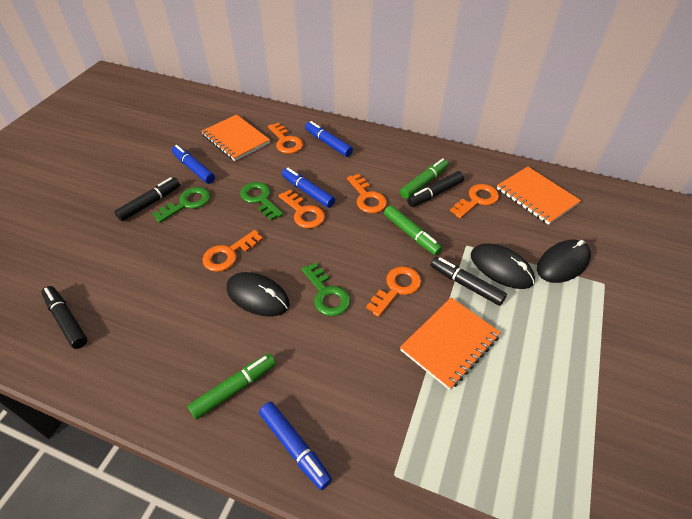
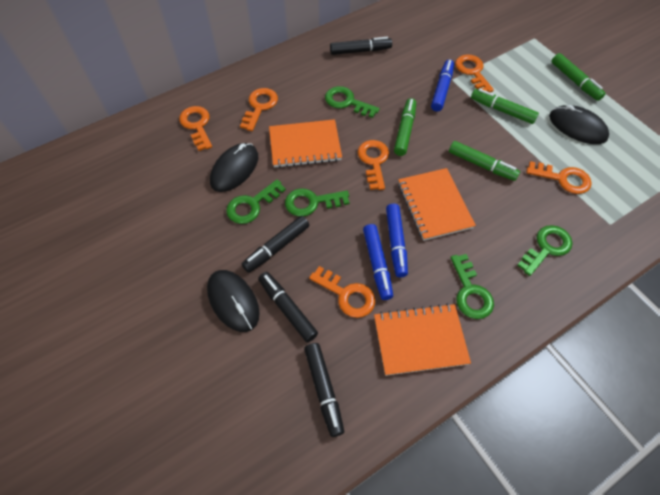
blue marker: [172,145,215,184] [259,402,332,490] [282,168,335,208] [305,121,353,157] = 4 -> [363,224,393,300] [386,204,408,277] [431,60,454,111] = 3
green key: [153,187,210,223] [240,182,284,221] [302,263,350,316] = 3 -> [226,179,286,224] [285,188,349,216] [325,86,380,118] [450,254,494,319] [517,225,572,276] = 5
green marker: [188,353,276,420] [384,205,442,255] [400,158,448,199] = 3 -> [394,98,416,156] [449,141,520,181] [471,89,539,124] [552,53,606,101] = 4

